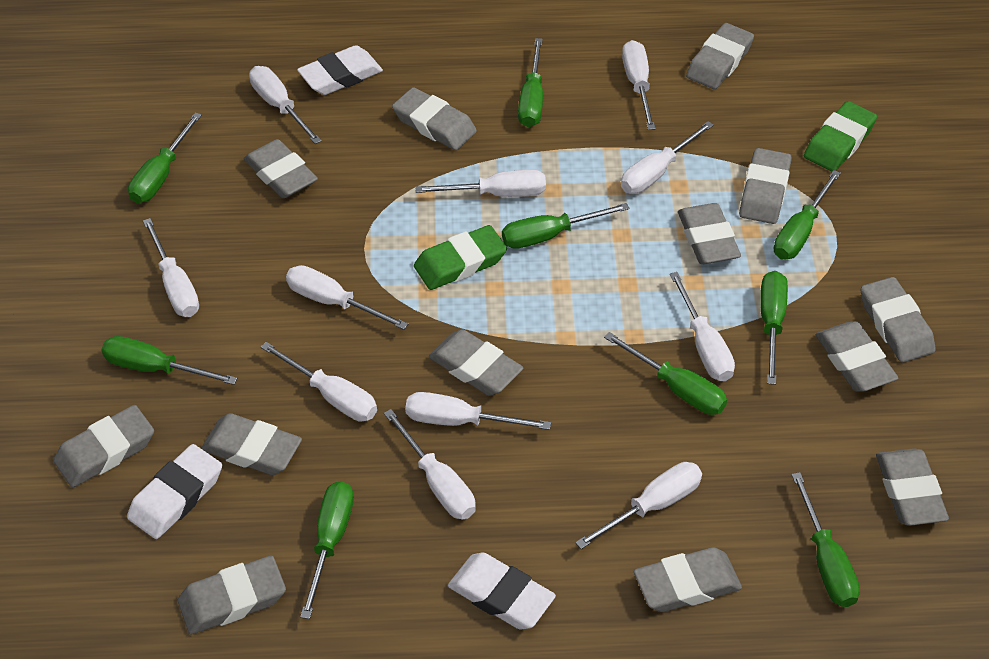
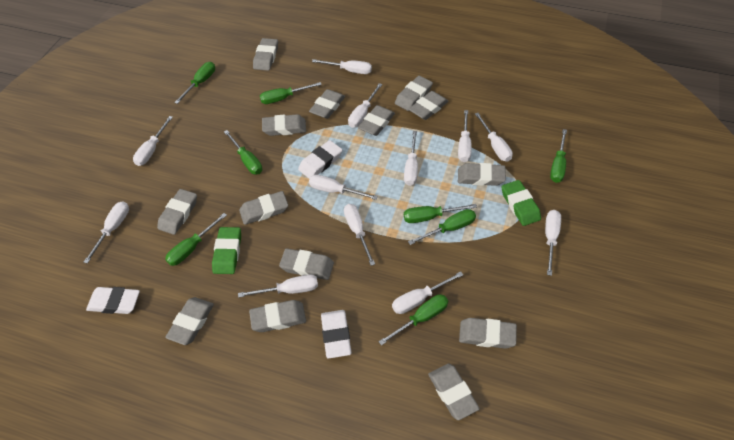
green screwdriver: [101,336,238,385] [128,112,202,203] [300,481,354,619] [502,203,629,249] [518,38,543,127] [604,332,727,415] [760,271,788,385] [774,170,841,259] [791,472,860,607] = 9 -> [165,213,227,266] [174,62,215,104] [224,130,262,174] [260,82,322,104] [378,294,448,346] [404,204,477,223] [408,209,476,245] [550,129,567,183] = 8
grey eraser: [54,405,154,488] [178,555,286,635] [201,413,302,475] [244,139,318,198] [392,87,477,150] [429,329,523,396] [634,547,742,612] [678,203,741,264] [686,23,754,89] [739,148,792,224] [815,321,898,392] [861,277,936,362] [876,448,949,526] = 13 -> [157,189,197,235] [165,297,214,345] [239,191,288,225] [249,300,306,332] [253,38,278,71] [262,114,306,136] [279,248,334,280] [309,89,345,119] [358,105,395,136] [395,76,433,111] [409,91,448,120] [428,364,480,420] [458,163,506,186] [459,318,517,349] = 14
white screwdriver: [143,218,199,317] [249,66,322,144] [261,342,377,421] [286,265,408,330] [384,409,475,519] [405,392,551,430] [415,170,546,197] [575,462,702,549] [621,121,714,194] [622,40,656,130] [670,272,735,381] = 11 -> [84,201,129,264] [133,116,173,166] [238,275,318,298] [309,175,378,200] [312,59,372,74] [344,204,375,266] [348,83,382,128] [392,271,463,314] [404,131,418,186] [458,110,472,162] [475,113,513,162] [545,210,561,276] = 12

